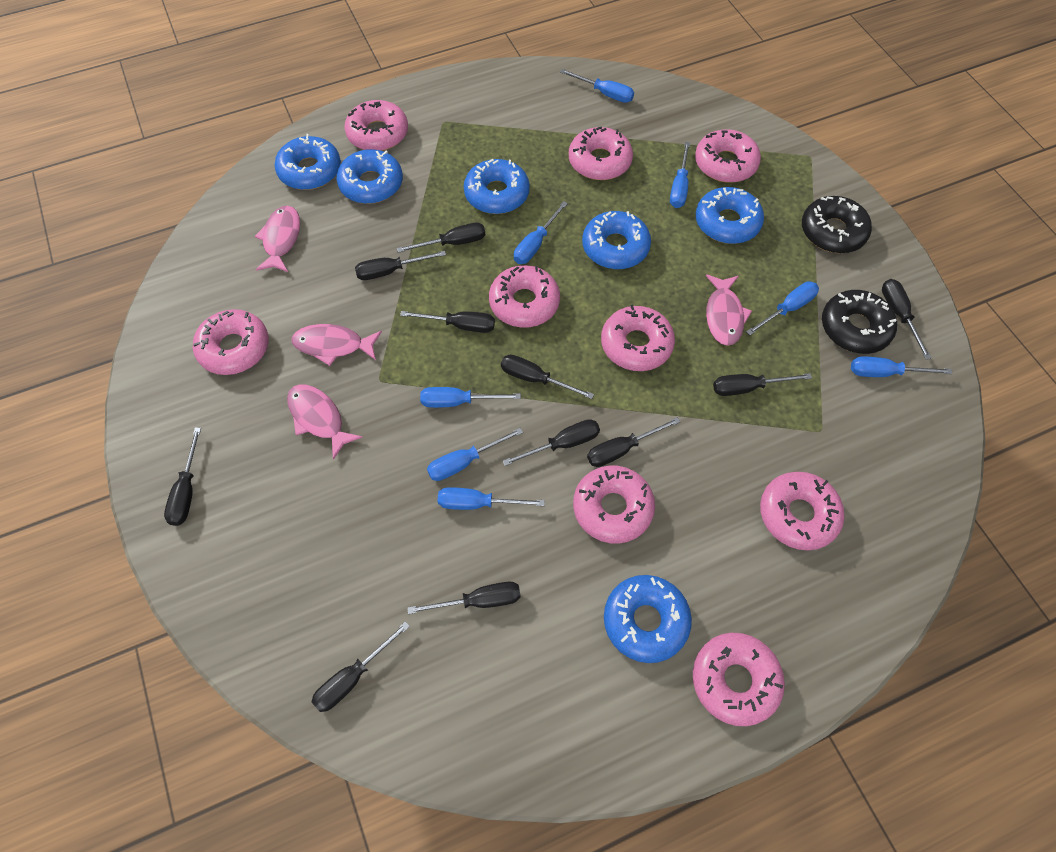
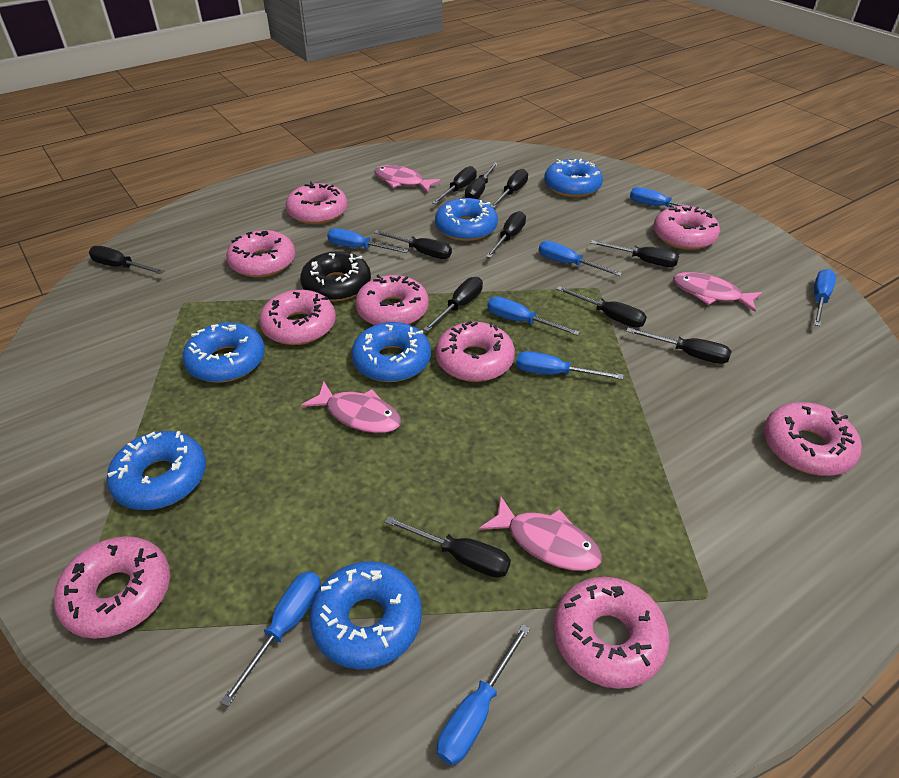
black donut: [802,196,872,253] [822,290,897,354] = 2 -> [300,251,371,301] = 1

